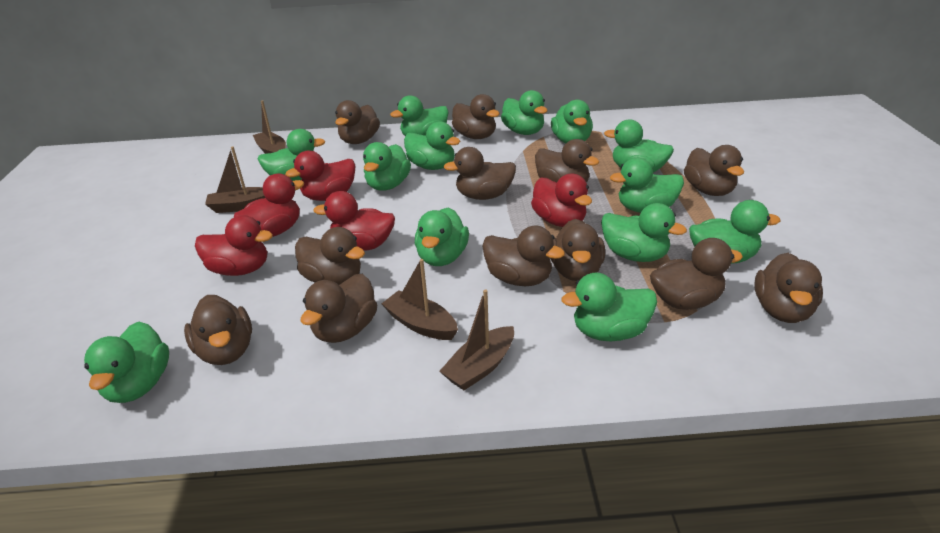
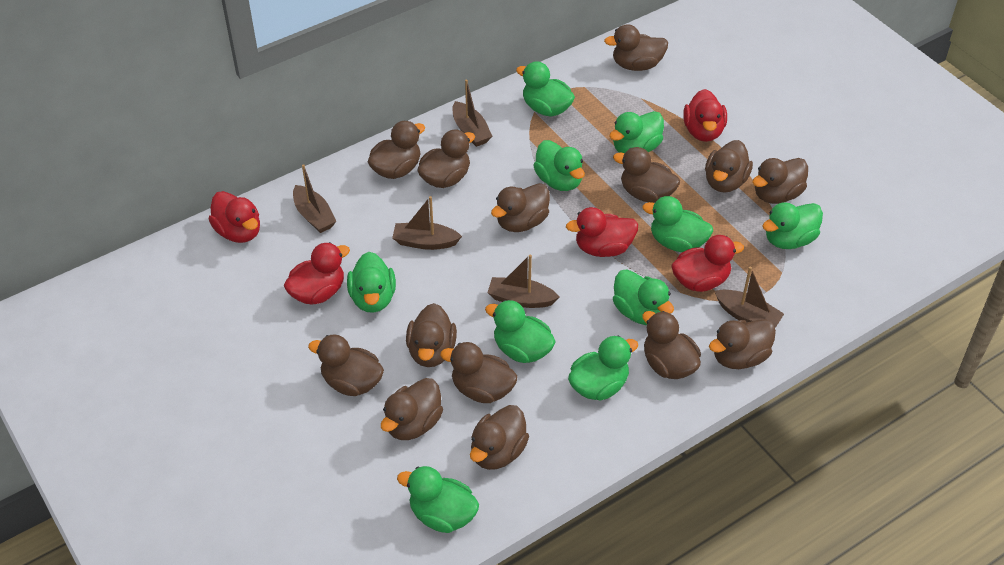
brown boat: [205,147,265,213] [253,100,286,154] [382,259,458,340] [439,290,514,390] = 4 -> [293,164,337,233] [392,196,462,250] [452,80,493,147] [488,254,559,308] [715,267,784,328] = 5
brown duck: [184,295,252,365] [295,227,365,285] [301,274,377,343] [335,100,380,144] [444,147,516,200] [452,94,500,139] [482,226,565,286] [535,139,599,182] [550,219,605,281] [650,238,743,310] [684,145,744,196] [755,253,823,323] = 12 -> [308,335,384,396] [368,121,425,179] [381,378,443,440] [406,303,457,367] [417,130,475,188] [440,342,518,403] [470,405,529,470] [491,183,550,232] [604,24,668,71] [613,147,680,203] [642,311,701,379] [705,140,753,193] [709,319,776,369] [752,158,808,204] = 14
green duck: [84,321,169,403] [258,129,326,181] [363,142,411,190] [390,95,449,136] [404,121,460,170] [415,208,469,266] [501,90,547,135] [551,100,593,143] [562,272,657,341] [601,203,687,262] [604,119,674,172] [610,158,684,213] [689,200,781,264] = 13 -> [347,252,396,313] [397,466,479,533] [485,300,556,363] [516,61,575,116] [533,140,585,191] [568,335,638,401] [609,111,664,153] [613,269,674,325] [642,196,713,252] [762,202,823,249] = 10

